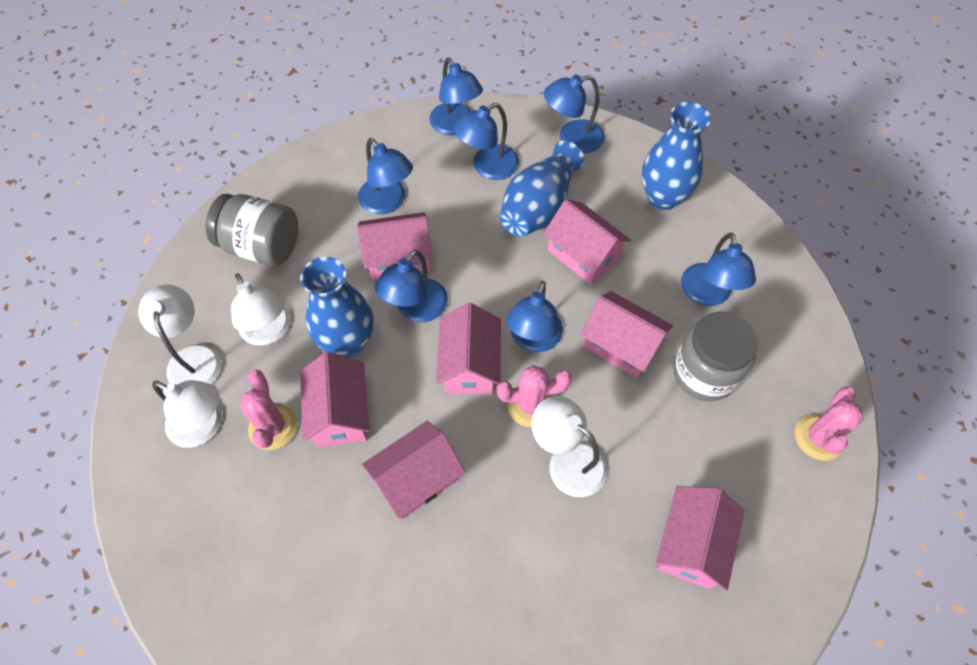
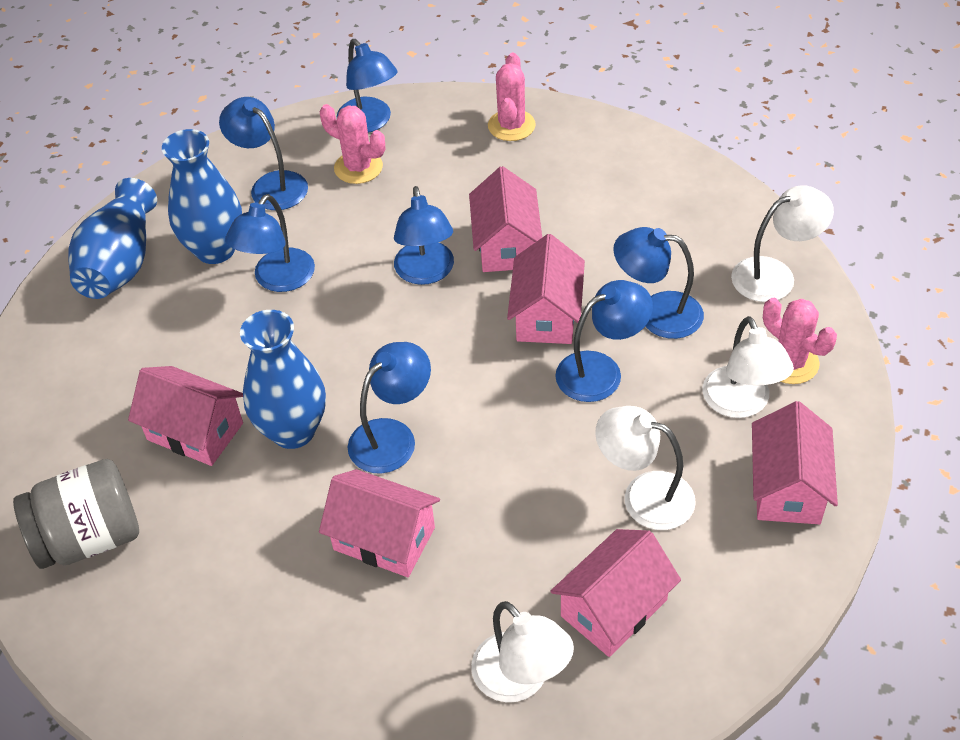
grey jar: [206,194,298,266] [673,311,758,401] = 2 -> [13,459,139,569] = 1
pink house: [300,352,369,447] [357,212,433,279] [362,421,465,519] [436,303,501,394] [543,199,631,285] [580,291,673,378] [656,486,745,591] = 7 -> [128,366,243,466] [319,469,440,577] [469,166,542,272] [507,234,585,344] [550,529,681,657] [752,401,838,524] = 6

